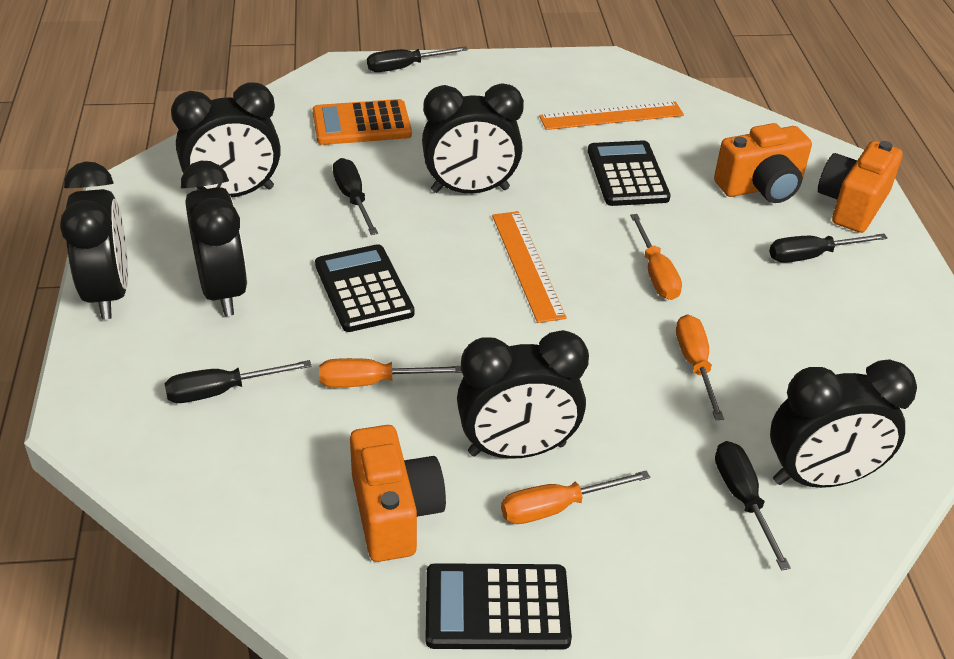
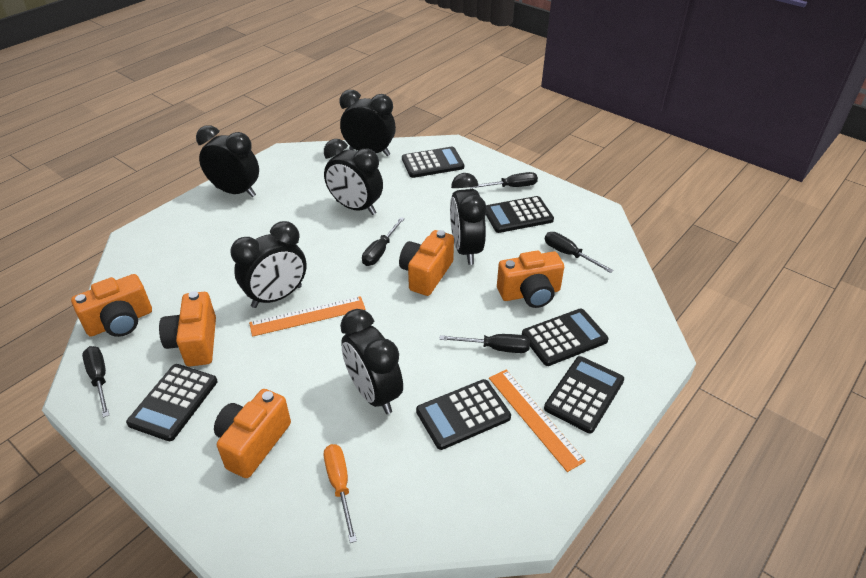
black calculator: [315,244,414,332] [425,563,572,650] [588,140,671,206] = 3 -> [126,364,218,441] [402,147,464,178] [416,379,511,450] [486,196,554,233] [522,309,609,366] [544,356,624,433] = 6
orange calculator: [313,99,412,145] = 1 -> none = 0
orange camera: [350,425,446,562] [714,123,812,203] [818,141,902,233] = 3 -> [71,274,152,337] [159,291,216,366] [214,389,291,478] [399,230,454,296] [497,251,564,308] = 5
orange screwdriver: [319,358,462,388] [501,470,650,524] [630,214,682,300] [676,314,724,420] = 4 -> [324,444,357,543] = 1

